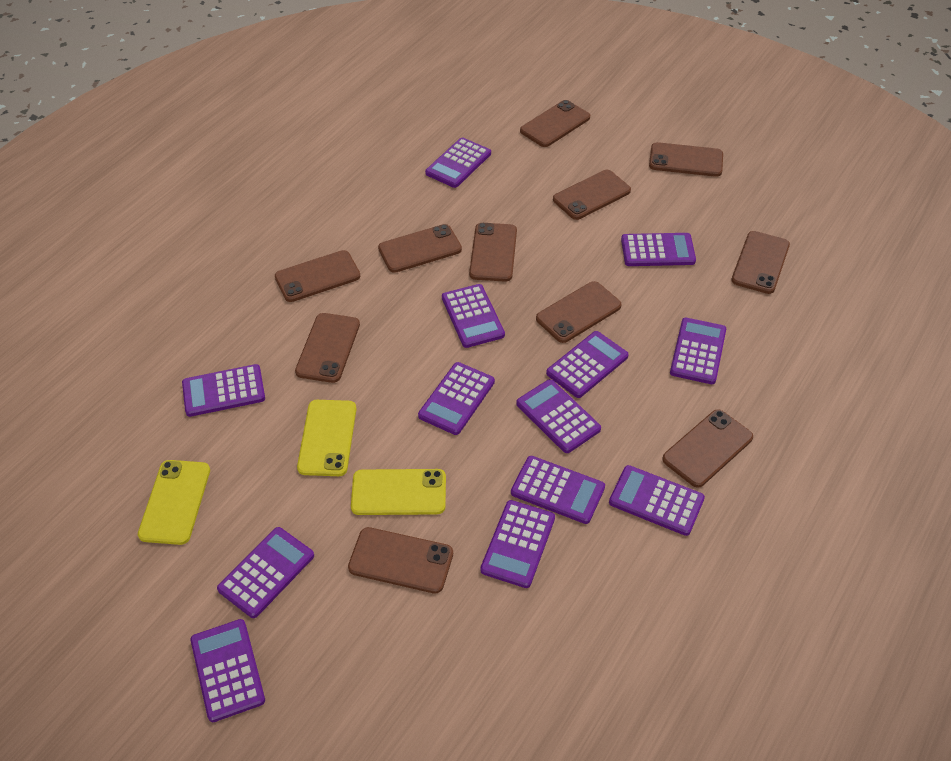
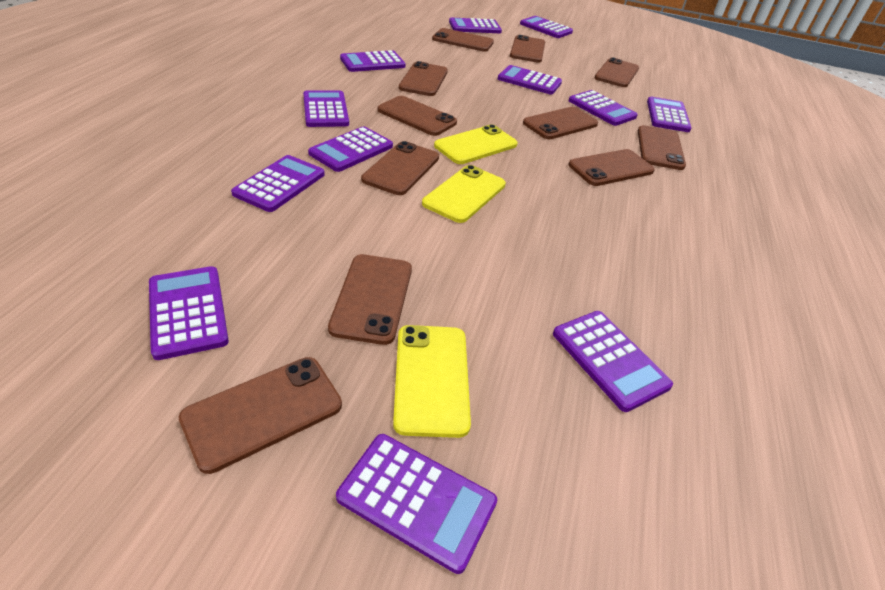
purple calculator: [182,364,265,417] [190,619,265,722] [217,527,314,618] [418,362,495,435] [425,137,491,188] [442,284,505,348] [480,500,555,588] [511,456,605,524] [516,379,601,453] [546,331,629,398] [609,465,705,536] [621,233,696,266] [670,318,726,384] = 13 -> [149,266,229,360] [231,155,325,212] [303,90,349,127] [308,126,393,172] [336,434,497,574] [340,50,406,72] [449,18,502,33] [498,65,562,95] [520,16,573,38] [553,311,673,412] [569,90,638,126] [647,97,691,132] = 12

